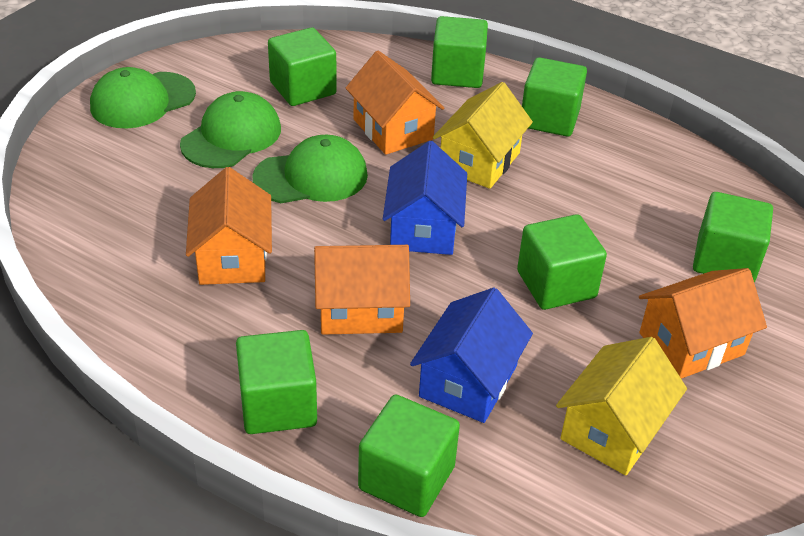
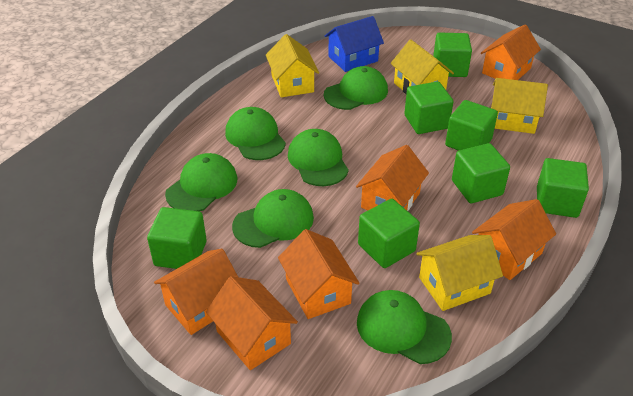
blue house: [383,141,467,255] [410,288,533,423] = 2 -> [325,16,384,72] = 1
green cap: [90,67,196,128] [180,91,281,168] [252,134,368,203] = 3 -> [165,153,237,212] [225,107,286,160] [232,189,314,248] [288,129,349,186] [324,66,388,110] [357,290,452,364] = 6
orange house: [186,167,272,285] [314,245,410,335] [346,51,444,155] [639,268,767,379] = 4 -> [154,249,238,335] [206,276,298,370] [278,229,360,319] [356,145,429,211] [472,199,556,280] [481,25,541,80] = 6
yellow house: [433,82,533,189] [556,337,687,475] = 2 -> [266,34,319,97] [391,39,454,94] [416,235,503,311] [491,78,548,134] = 4

